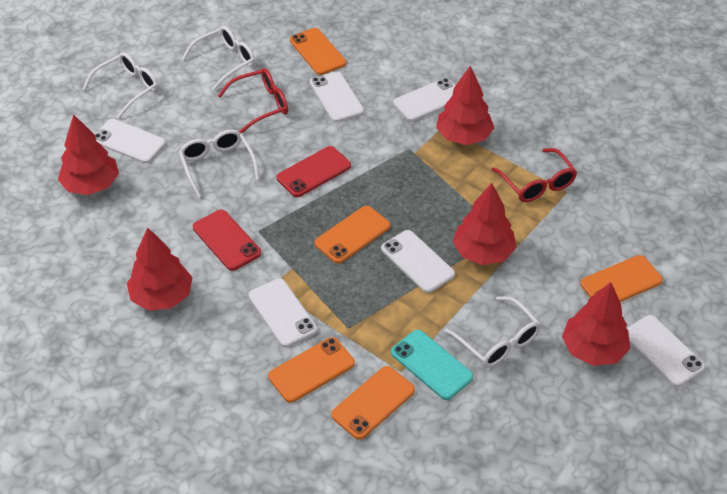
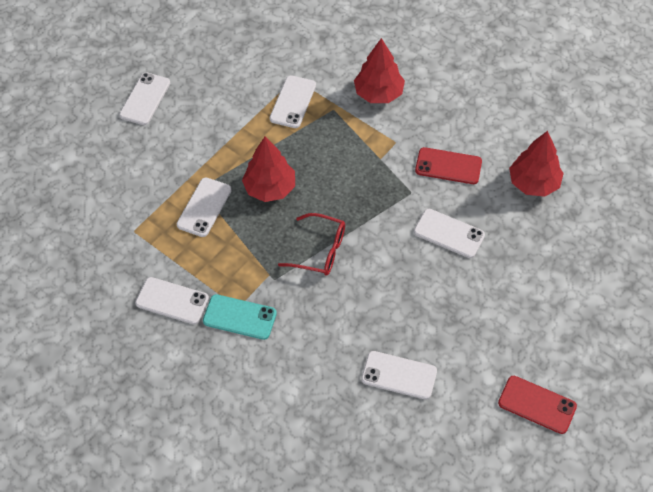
orange phone: [268,337,355,403] [290,28,346,75] [314,206,390,264] [331,366,415,440] [580,255,663,302] = 5 -> none = 0
red glasses: [218,68,288,133] [491,148,577,202] = 2 -> [278,213,345,276] = 1
red tree: [58,114,119,195] [127,227,192,311] [436,66,494,145] [453,183,516,265] [562,282,630,366] = 5 -> [242,136,295,202] [354,38,405,103] [509,131,564,197] = 3
white glasses: [82,52,158,119] [179,130,259,198] [182,26,255,90] [445,296,541,367] = 4 -> none = 0

